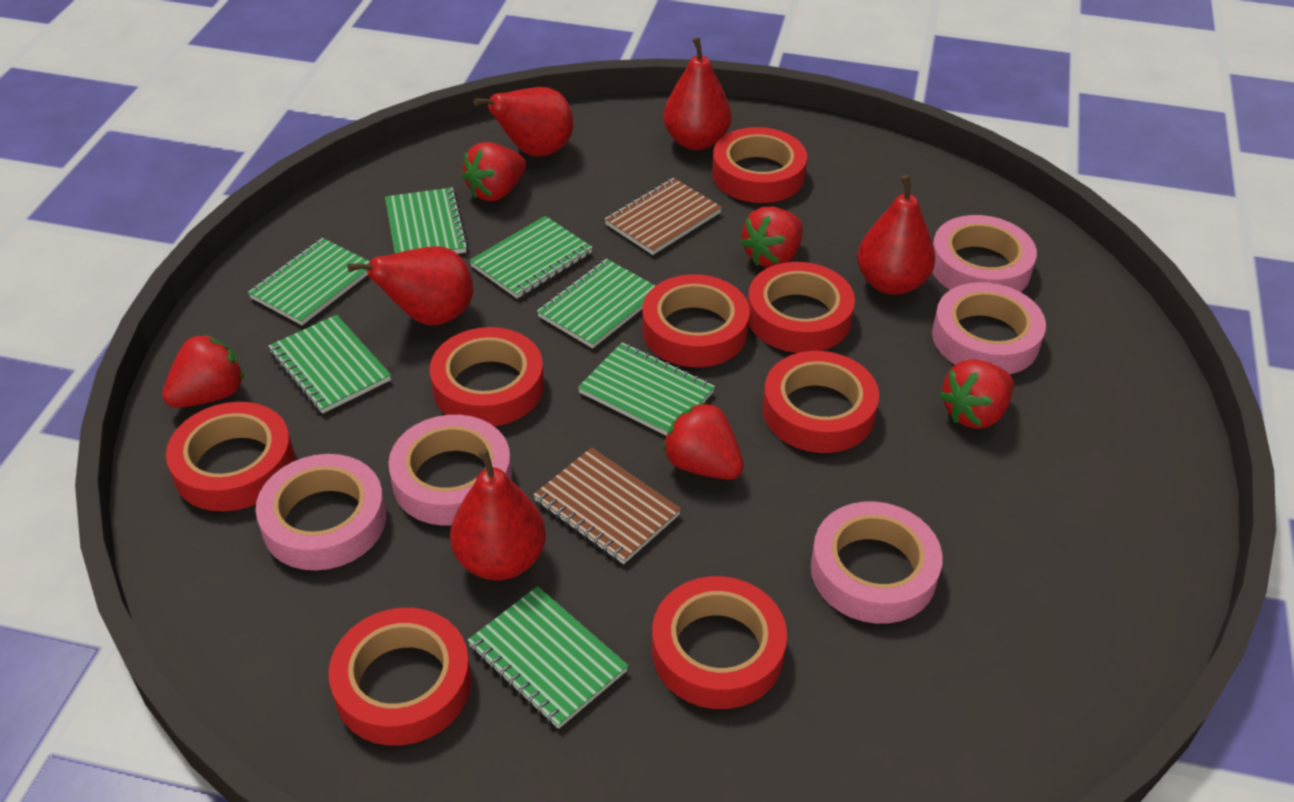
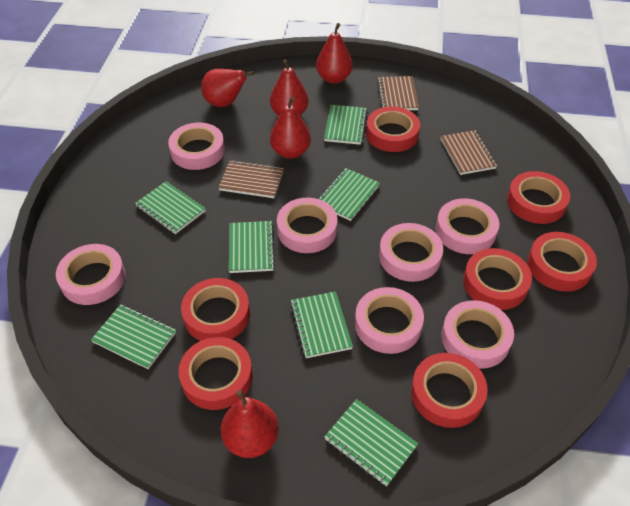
brown notebook: [533,448,681,564] [605,178,722,255] = 2 -> [218,160,284,198] [377,76,419,110] [440,130,497,175] = 3
pink tape: [256,454,386,570] [388,415,512,526] [811,501,943,624] [932,215,1037,292] [932,282,1046,374] = 5 -> [56,244,126,305] [168,123,225,170] [277,198,338,253] [355,287,424,354] [379,223,443,282] [436,198,499,254] [441,300,514,369] = 7
red strawberry: [162,334,244,408] [462,142,526,201] [663,402,744,480] [740,207,803,268] [939,359,1014,429] = 5 -> none = 0
red tape: [166,402,294,511] [328,608,471,746] [430,327,544,426] [642,274,750,367] [652,576,787,709] [712,127,807,203] [748,262,855,353] [762,351,879,453] = 8 -> [178,337,253,410] [181,278,250,341] [366,106,420,152] [411,353,488,428] [463,248,532,310] [507,171,570,224] [527,232,597,292] = 7

